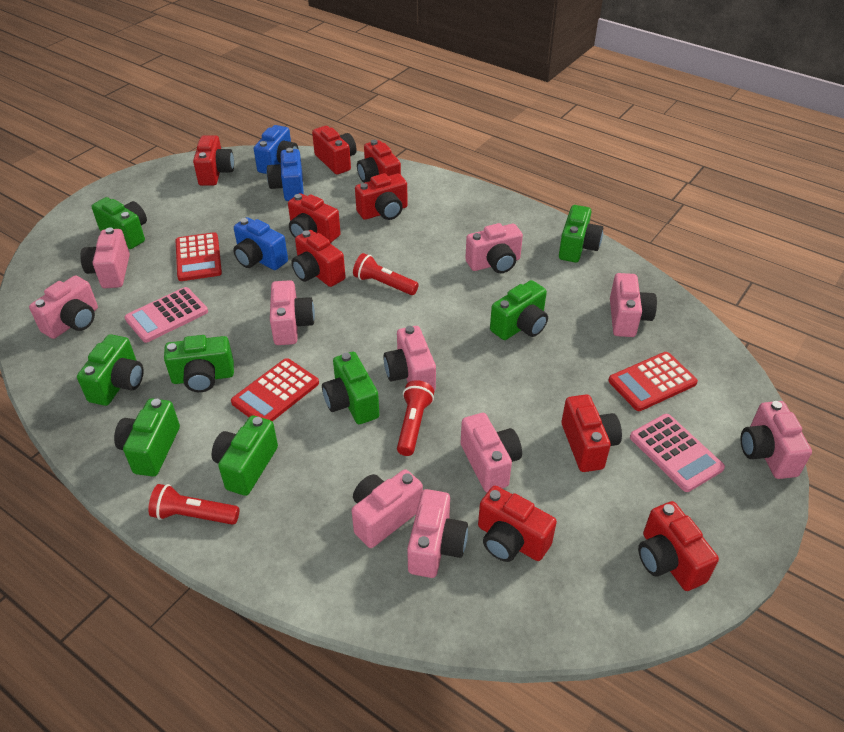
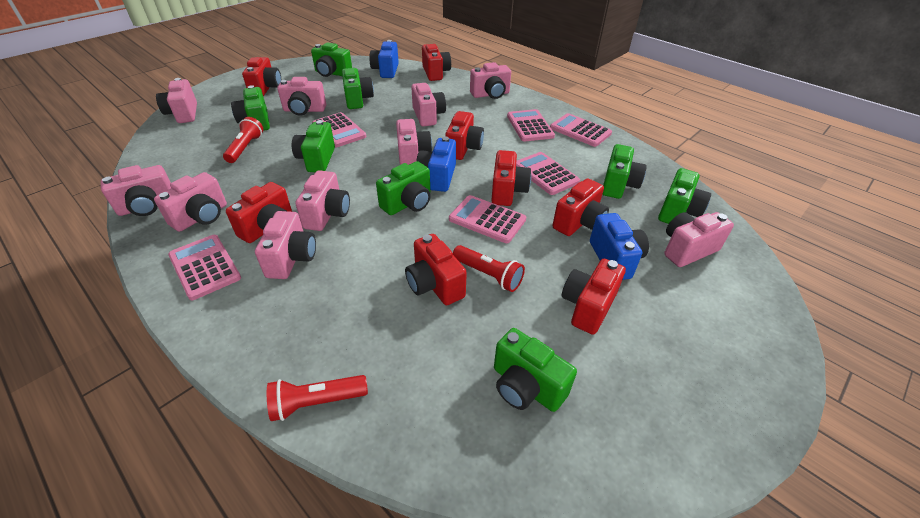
pink calculator: [125,287,208,343] [630,414,725,492] = 2 -> [168,235,241,300] [312,112,366,147] [449,195,526,243] [507,109,555,142] [516,152,580,195] [550,113,612,147] = 6
red calculator: [176,232,222,281] [231,358,319,421] [608,352,698,411] = 3 -> none = 0
red camera: [193,135,234,186] [288,193,341,243] [291,230,345,287] [312,126,357,175] [355,173,408,220] [357,140,401,183] [478,486,557,562] [561,394,622,472] [638,501,719,591] = 9 -> [226,182,292,243] [242,57,281,96] [405,234,467,305] [422,44,451,81] [445,111,484,160] [491,150,531,206] [553,178,609,236] [562,259,626,335] = 8

